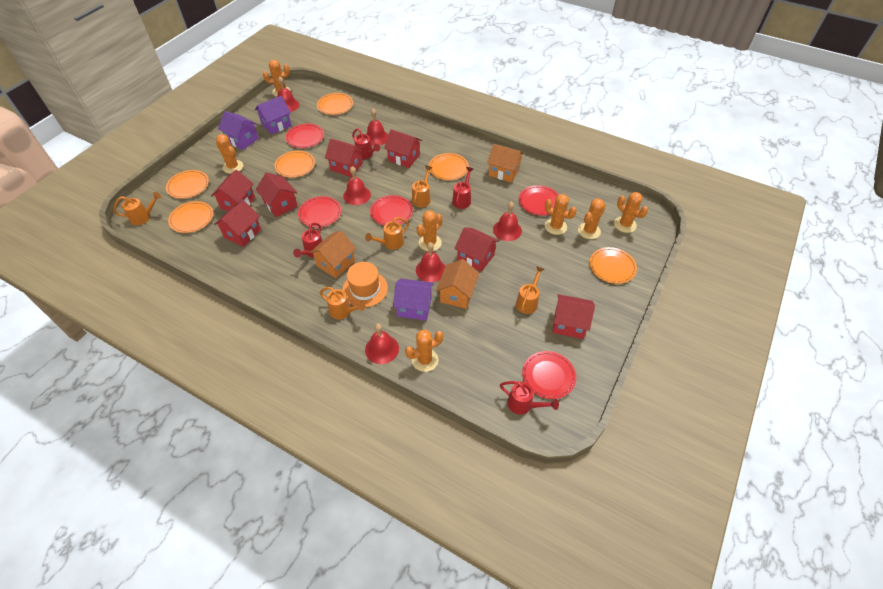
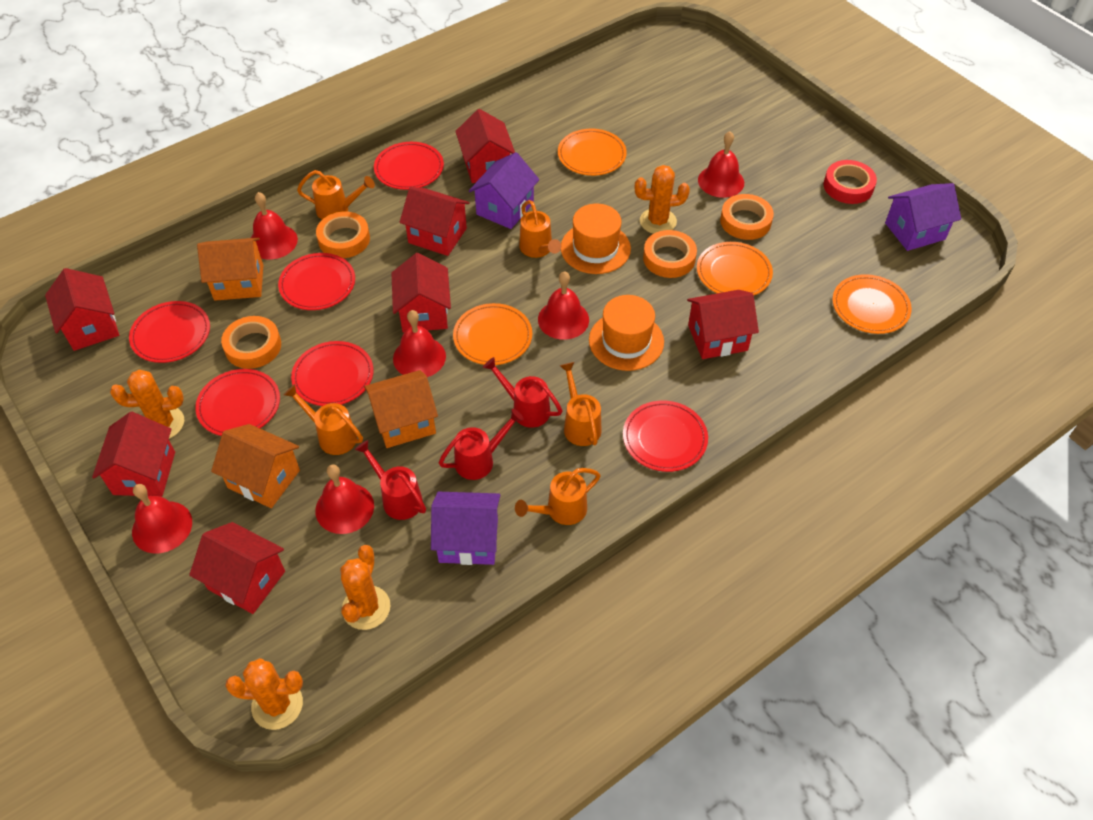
orange cactus: [216,134,243,174] [263,60,290,97] [405,330,443,372] [417,210,442,251] [545,194,577,235] [578,198,606,239] [614,192,648,233] = 7 -> [110,370,184,439] [225,658,303,730] [340,545,390,630] [635,165,690,234] = 4
orange hat: [342,262,388,307] = 1 -> [561,204,631,274] [589,295,664,371] = 2
orange plate: [166,170,209,199] [168,201,213,233] [274,151,315,178] [317,93,353,115] [429,153,469,180] [589,247,637,284] = 6 -> [453,303,532,365] [558,129,627,176] [697,242,773,295] [832,274,912,334] = 4
orange tape: none = 0 -> [221,316,281,369] [316,211,370,258] [643,230,697,278] [720,194,774,240] = 4
red plate: [285,124,324,148] [298,196,342,228] [370,195,413,226] [519,185,559,216] [522,351,576,399] = 5 -> [129,301,210,363] [195,369,280,436] [278,253,355,310] [291,341,373,406] [374,142,444,190] [623,401,708,472] = 6
red tape: none = 0 -> [823,160,877,204] = 1
red watering can: [293,223,322,258] [352,128,380,159] [452,167,473,209] [500,381,559,415] = 4 -> [355,440,426,520] [439,409,524,480] [483,357,562,428] = 3

